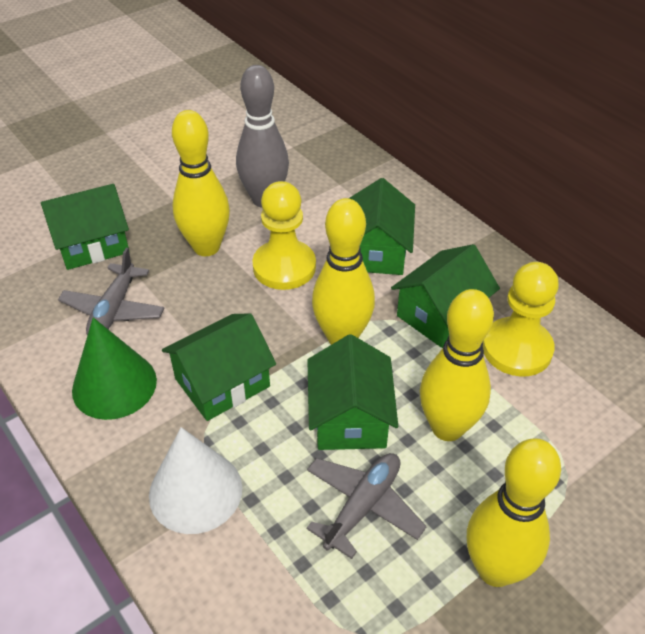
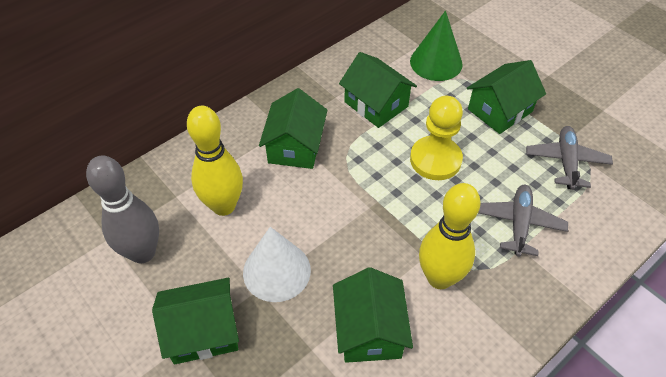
yellow bowling pin: [172,110,230,256] [312,198,375,345] [420,289,494,441] [467,438,561,587] = 4 -> [187,106,243,216] [419,183,480,289] = 2
yellow pawn: [253,181,316,290] [483,262,559,376] = 2 -> [410,96,463,180] = 1

